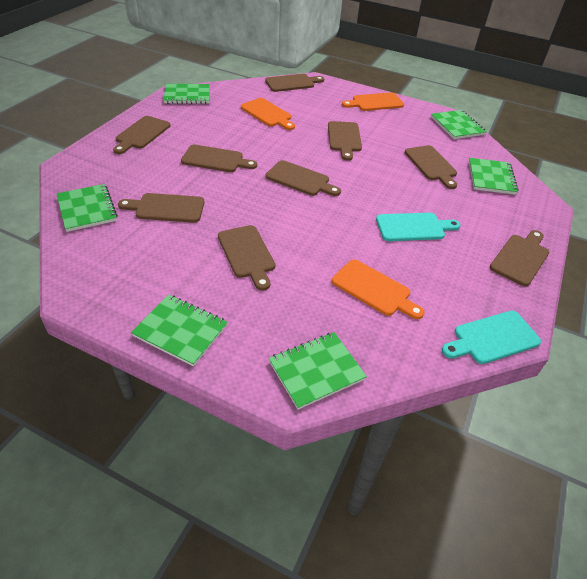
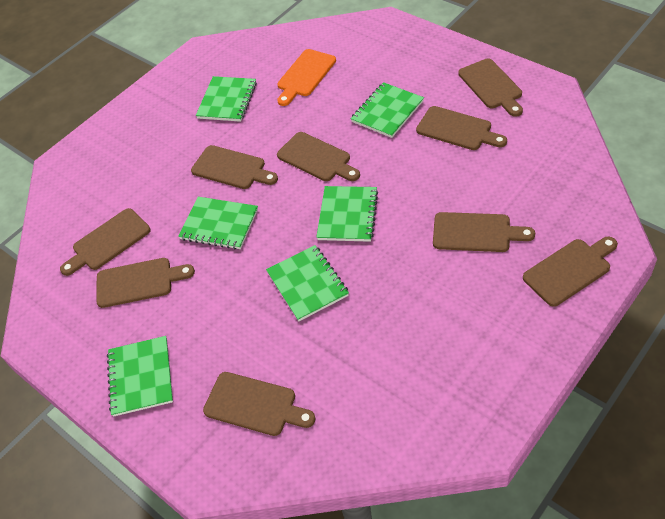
orange cutting board: [241,98,295,130] [332,260,425,319] [342,92,404,111] = 3 -> [277,49,336,106] = 1
turquoise cutting board: [376,213,461,241] [442,311,541,364] = 2 -> none = 0

